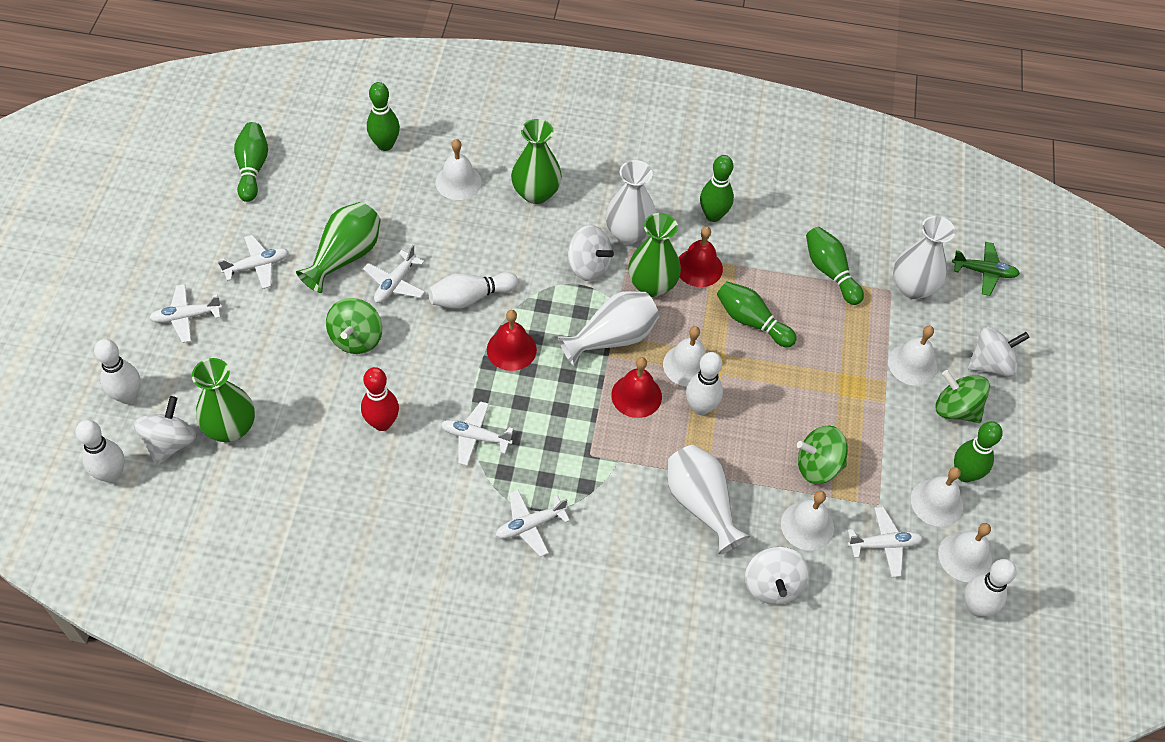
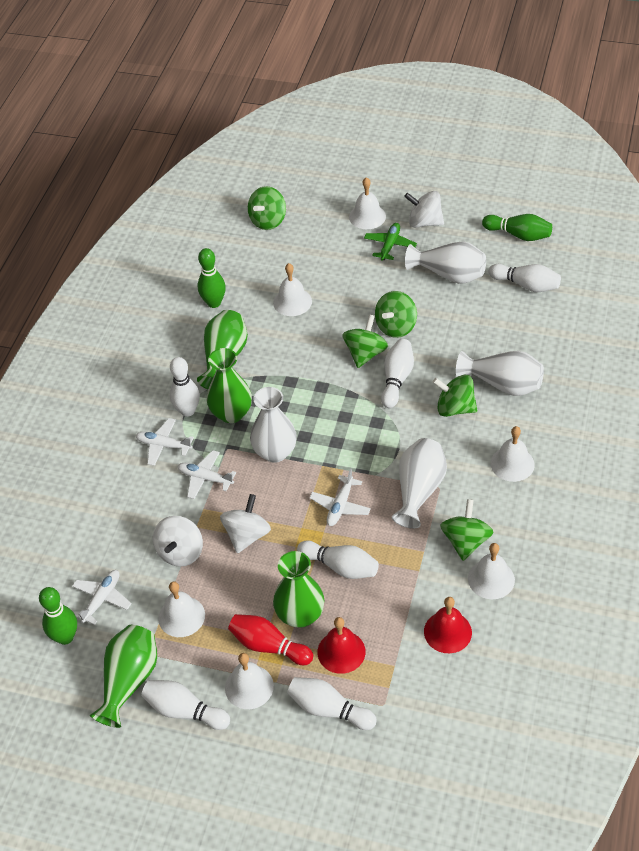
green bowling pin: [234,122,268,202] [367,82,400,151] [700,155,734,222] [717,281,797,347] [806,227,864,305] [954,421,1003,483] = 6 -> [39,587,77,645] [198,248,226,308] [482,214,552,241] = 3
green spinning top: [326,298,382,354] [797,425,848,484] [936,370,990,423] = 3 -> [248,186,286,230] [342,314,388,368] [375,291,417,338] [433,375,477,417] [440,499,494,561] = 5
red bell: [487,310,537,371] [611,357,662,418] [678,227,723,287] = 3 -> [317,617,365,674] [424,597,472,653] = 2
white bowling pin: [76,420,125,483] [94,339,141,404] [428,272,518,309] [686,352,723,415] [964,559,1017,616] = 5 -> [141,680,230,730] [170,357,200,417] [287,677,377,730] [297,540,379,579] [381,339,414,408] [489,264,561,292] = 6
white plane: [150,284,222,343] [218,235,289,289] [363,245,425,303] [441,402,513,466] [495,490,570,557] [847,507,923,577] = 6 -> [72,570,132,625] [135,418,194,466] [177,450,236,499] [309,468,371,526] = 4
white spinning top: [134,396,197,465] [568,225,614,281] [745,546,809,605] [968,326,1030,377] = 4 -> [153,516,203,567] [220,494,271,553] [404,191,444,228] = 3

